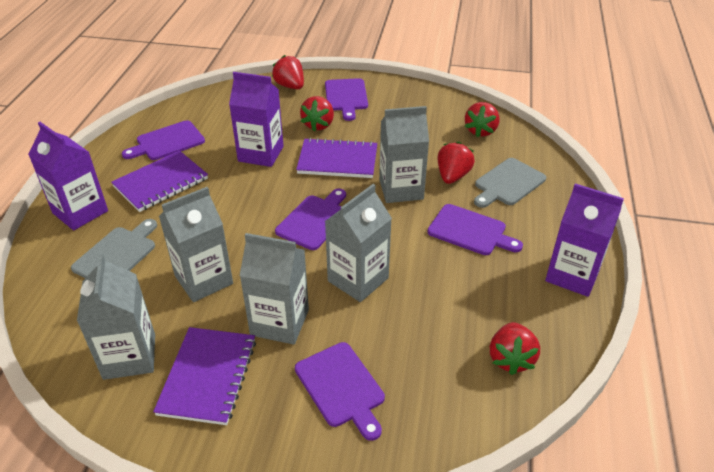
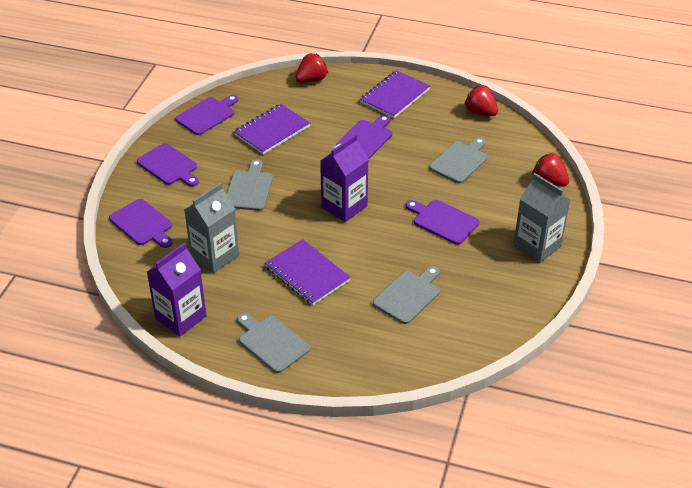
grey carton: [77,253,155,380] [159,187,233,302] [240,233,309,345] [325,184,392,302] [379,106,429,203] = 5 -> [184,182,239,273] [513,173,570,263] = 2
grey cutting board: [71,219,157,278] [474,158,546,208] = 2 -> [226,159,273,211] [237,313,310,373] [373,266,440,324] [429,137,488,183] = 4
purple carton: [28,122,108,230] [229,72,284,167] [545,183,624,297] = 3 -> [147,242,207,336] [320,134,369,222] = 2
red strawberry: [272,55,304,89] [300,96,334,131] [437,141,475,184] [465,102,500,138] [490,322,540,375] = 5 -> [295,53,328,83] [464,85,498,116] [532,153,569,187] = 3

